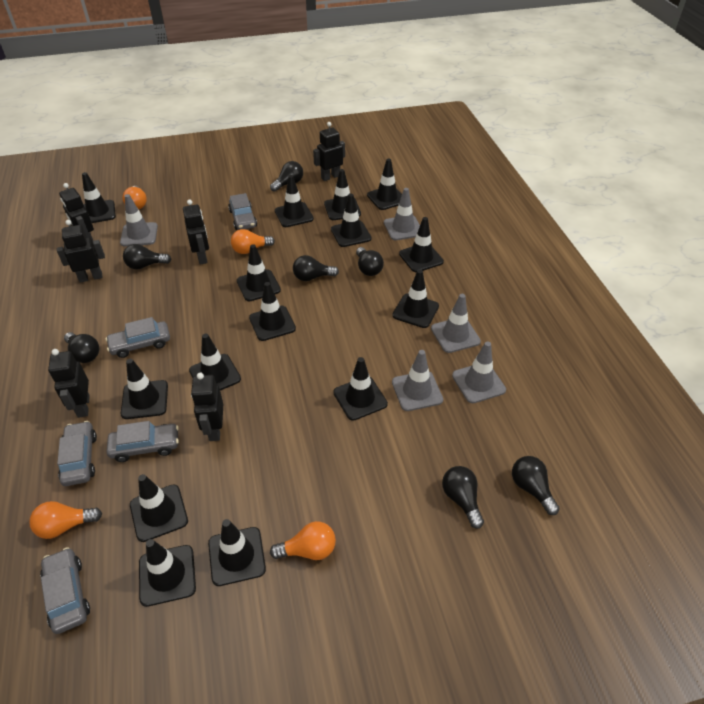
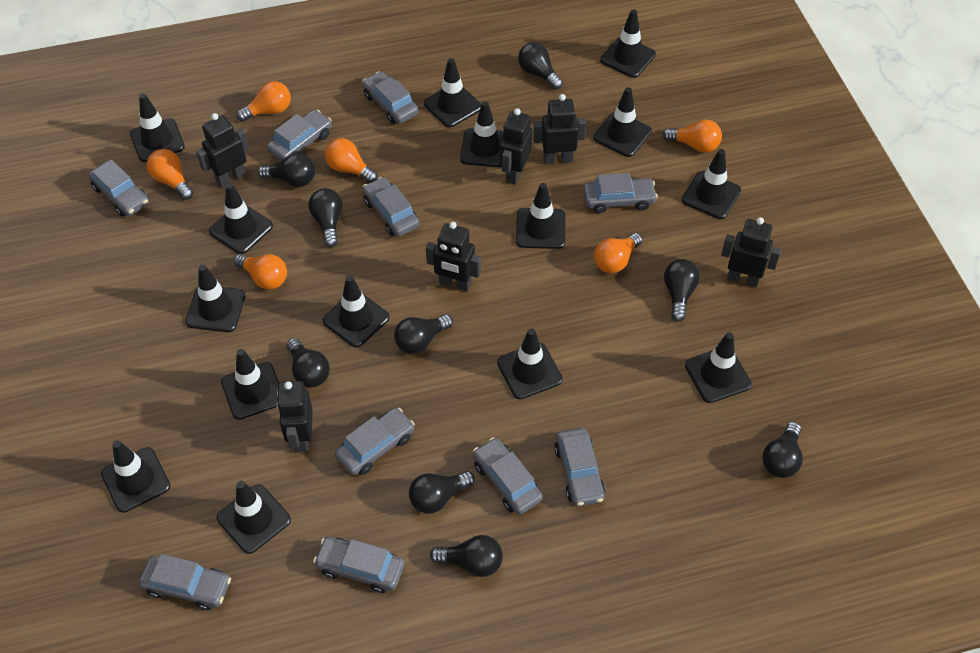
black light bulb: [64,332,99,363] [123,244,171,269] [270,161,303,192] [293,255,339,281] [356,247,384,276] [442,466,484,529] [512,456,560,515] = 7 -> [258,153,315,187] [286,338,330,387] [308,188,343,247] [394,314,453,354] [409,471,475,513] [430,535,503,577] [518,42,563,89] [664,259,700,322] [762,422,803,478] = 9
grey car: [40,547,90,634] [57,421,97,486] [106,317,170,358] [107,421,179,462] [228,193,257,230] = 5 -> [88,159,149,216] [139,554,231,610] [267,110,332,161] [313,537,404,593] [335,408,415,475] [362,71,418,124] [362,177,420,237] [473,437,543,515] [554,428,605,506] [583,173,658,213] = 10
grey traffic cone: [120,194,158,246] [384,188,420,240] [392,350,443,411] [431,294,481,353] [452,342,506,403] = 5 -> none = 0
orange light bulb: [29,501,102,539] [123,186,147,209] [231,229,275,254] [270,521,336,560] = 4 -> [147,149,193,200] [234,254,287,289] [236,81,291,121] [325,138,378,183] [594,233,642,273] [662,120,722,153] = 6

